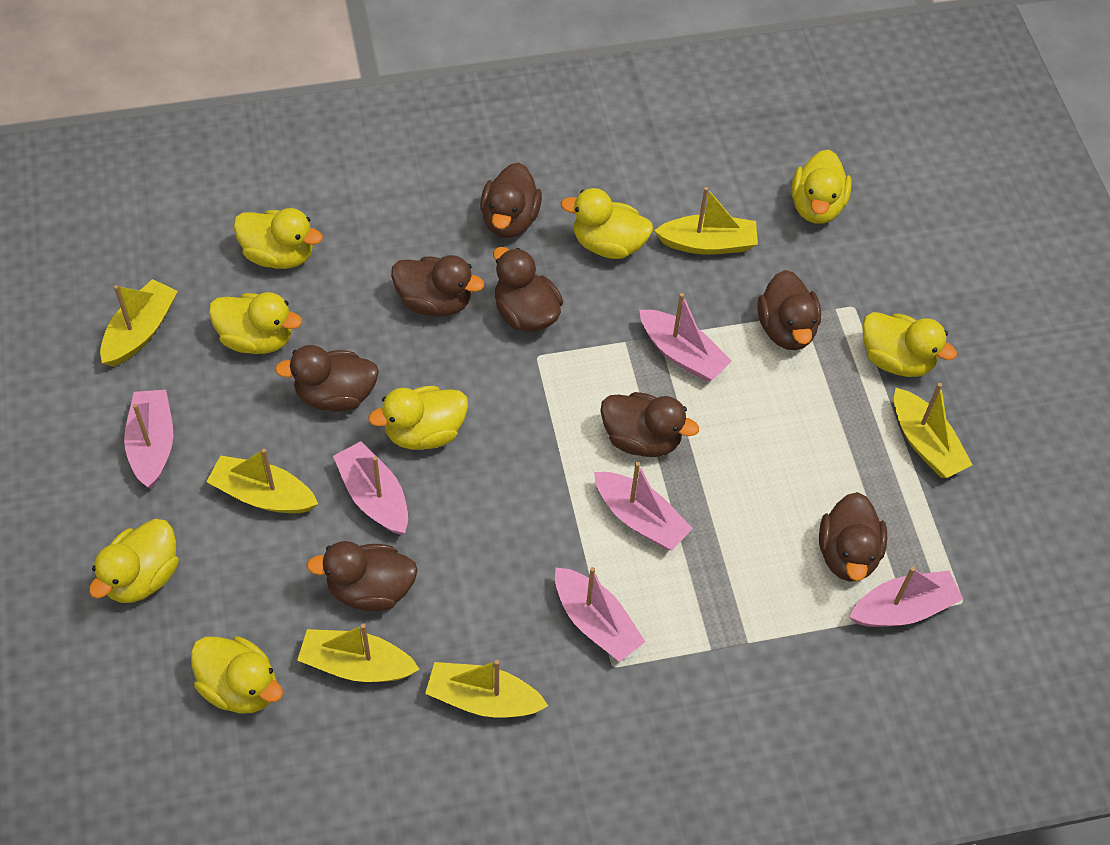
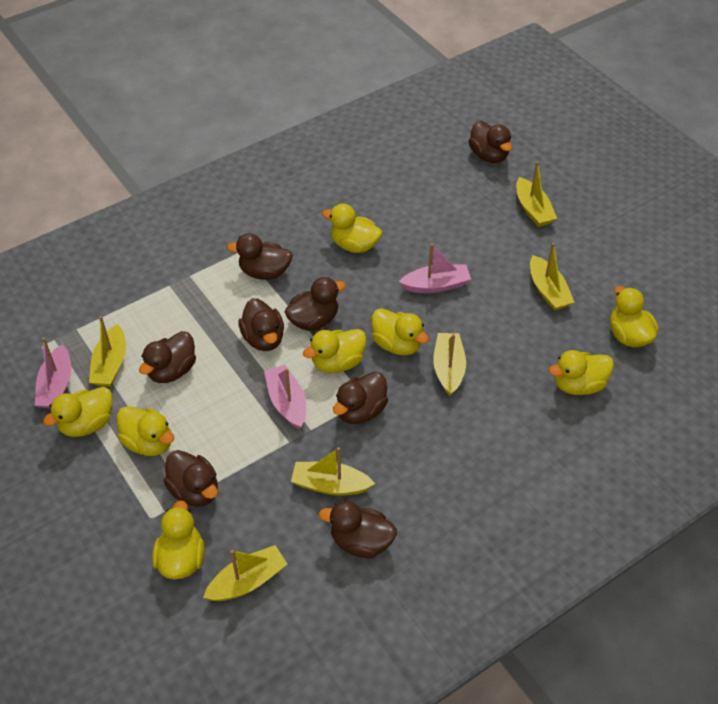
pink boat: [124,390,173,488] [333,441,408,535] [555,567,645,662] [594,462,693,550] [639,293,732,381] [850,567,963,627] = 6 -> [35,338,71,408] [264,365,306,429] [399,244,471,293] = 3

